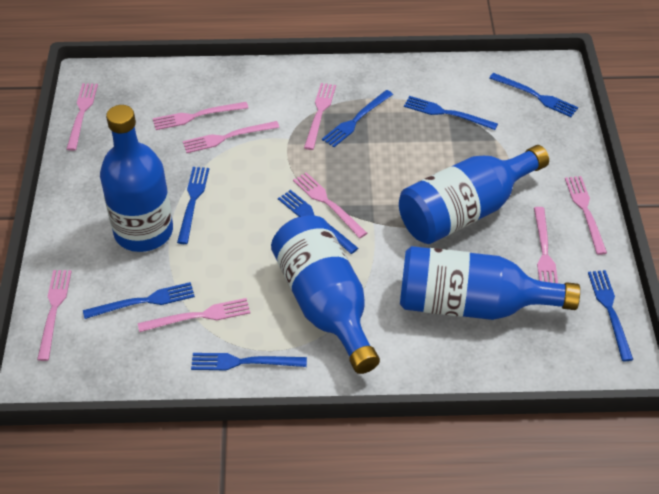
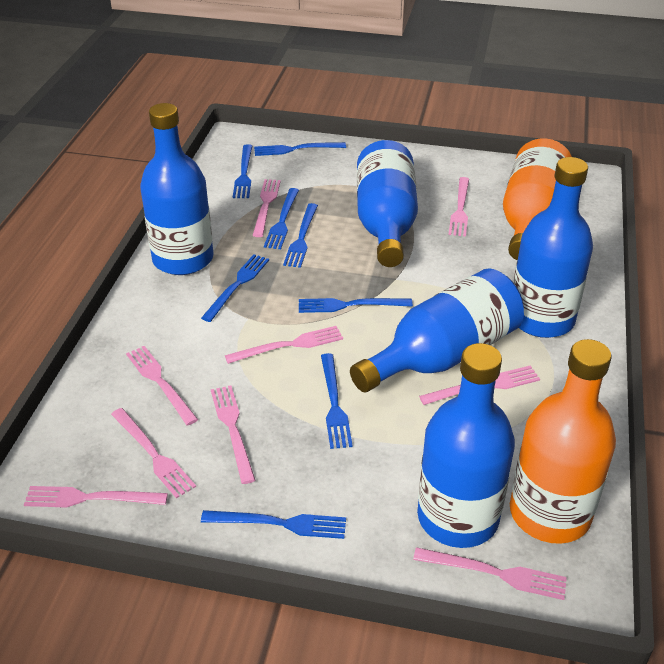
blue bottle: [100,105,173,252] [271,216,380,374] [399,145,549,244] [400,246,580,320] = 4 -> [140,103,214,275] [350,268,524,392] [357,140,418,267] [417,343,515,548] [513,157,593,338] = 5
orange bottle: none = 0 -> [503,138,572,260] [510,339,616,544] = 2

